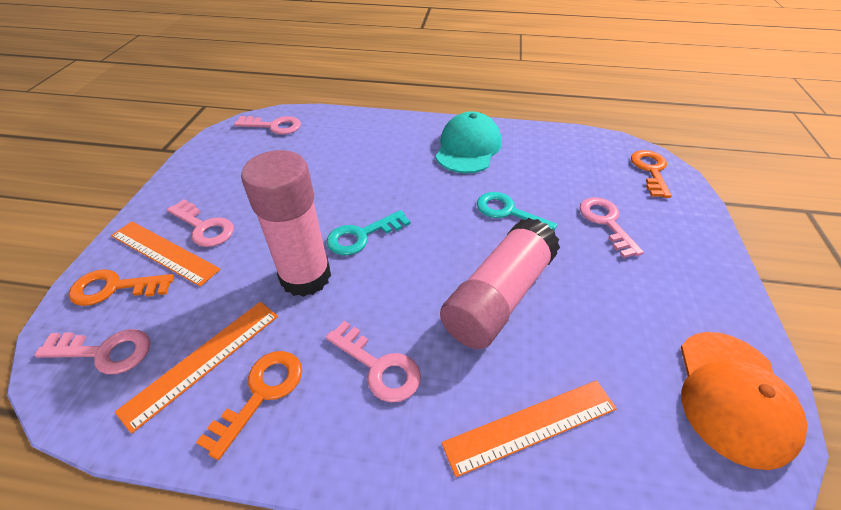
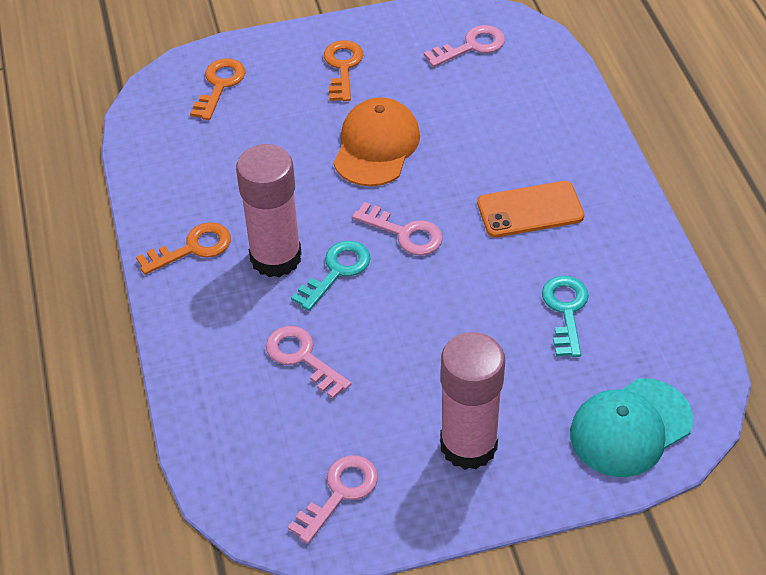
orange phone: none = 0 -> [477,181,584,238] = 1
orange ruler: [111,222,221,287] [115,302,278,434] [441,380,617,477] = 3 -> none = 0
pink key: [34,329,150,374] [167,199,234,247] [234,116,301,134] [326,321,421,402] [579,197,644,258] = 5 -> [266,326,351,399] [288,455,378,544] [352,202,443,255] [424,25,505,67] = 4

